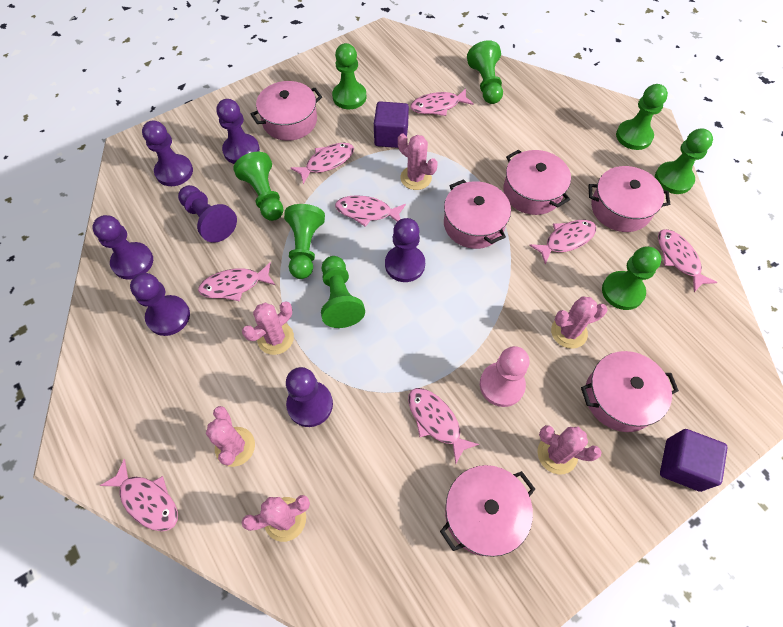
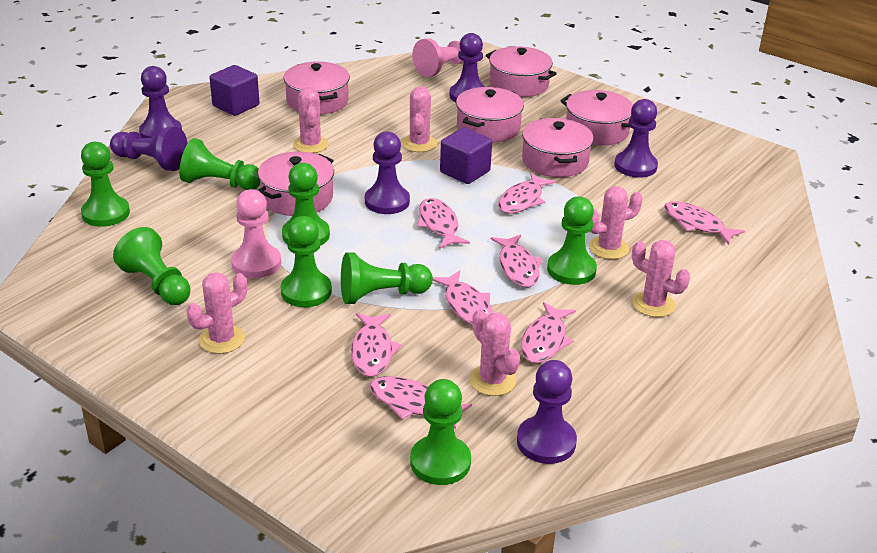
pink pawn: [480,346,529,407] = 1 -> [231,189,281,278] [412,38,464,77] = 2
purple pawn: [92,215,153,280] [130,273,190,336] [142,121,193,186] [178,185,237,243] [217,99,260,164] [286,367,333,427] [385,218,425,282] = 7 -> [110,126,188,171] [139,66,182,138] [365,131,410,214] [449,33,485,102] [517,360,577,464] [614,99,658,178] = 6

